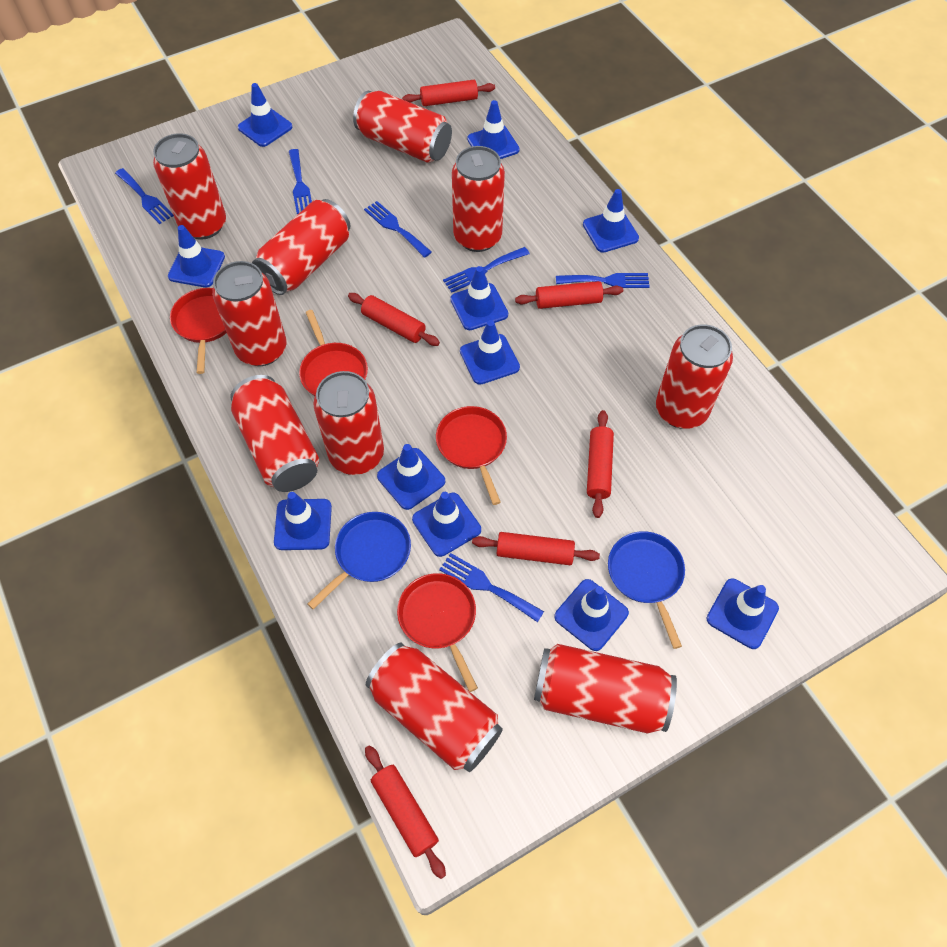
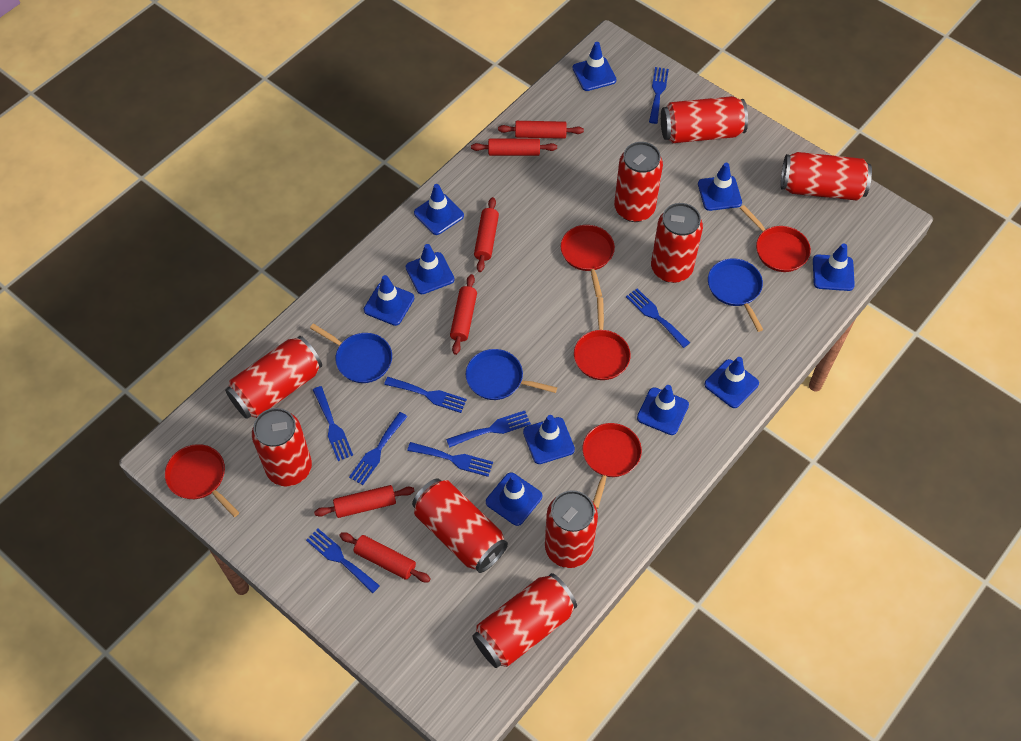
blue fork: [115,168,174,224] [289,149,312,214] [364,201,432,258] [439,553,544,622] [443,247,530,293] [556,273,650,288] = 6 -> [306,529,380,593] [313,386,353,461] [349,412,408,485] [384,377,467,413] [407,442,493,477] [446,411,531,448] [626,288,690,348] [649,67,669,124] = 8
blue pan: [308,512,411,610] [608,531,685,649] = 2 -> [310,324,392,383] [466,349,557,400] [708,258,763,332] = 3
blue traffic cone: [168,225,225,288] [238,83,292,147] [274,492,332,550] [377,444,445,510] [412,492,481,557] [450,266,508,330] [460,320,520,385] [467,100,520,159] [554,579,629,651] [583,189,639,253] [706,578,779,649] = 11 -> [364,275,414,326] [406,244,455,294] [414,184,464,235] [486,473,542,526] [523,415,575,464] [573,42,617,91] [637,385,689,435] [698,163,742,211] [704,357,759,408] [813,243,855,291] = 10
red can: [153,133,226,239] [212,261,287,366] [230,375,319,492] [252,199,350,295] [313,371,384,475] [353,91,452,163] [366,643,503,772] [452,146,505,252] [534,644,677,733] [656,324,733,429] = 10 -> [225,336,322,419] [252,408,312,486] [412,478,508,573] [472,573,577,668] [545,490,598,568] [614,142,663,222] [651,203,703,283] [661,96,748,143] [781,152,872,201] = 9
red pan: [170,288,227,374] [299,310,368,396] [397,573,478,692] [436,406,507,505] = 4 -> [165,444,239,517] [561,225,615,297] [574,297,631,380] [582,423,642,509] [740,205,811,272] = 5

